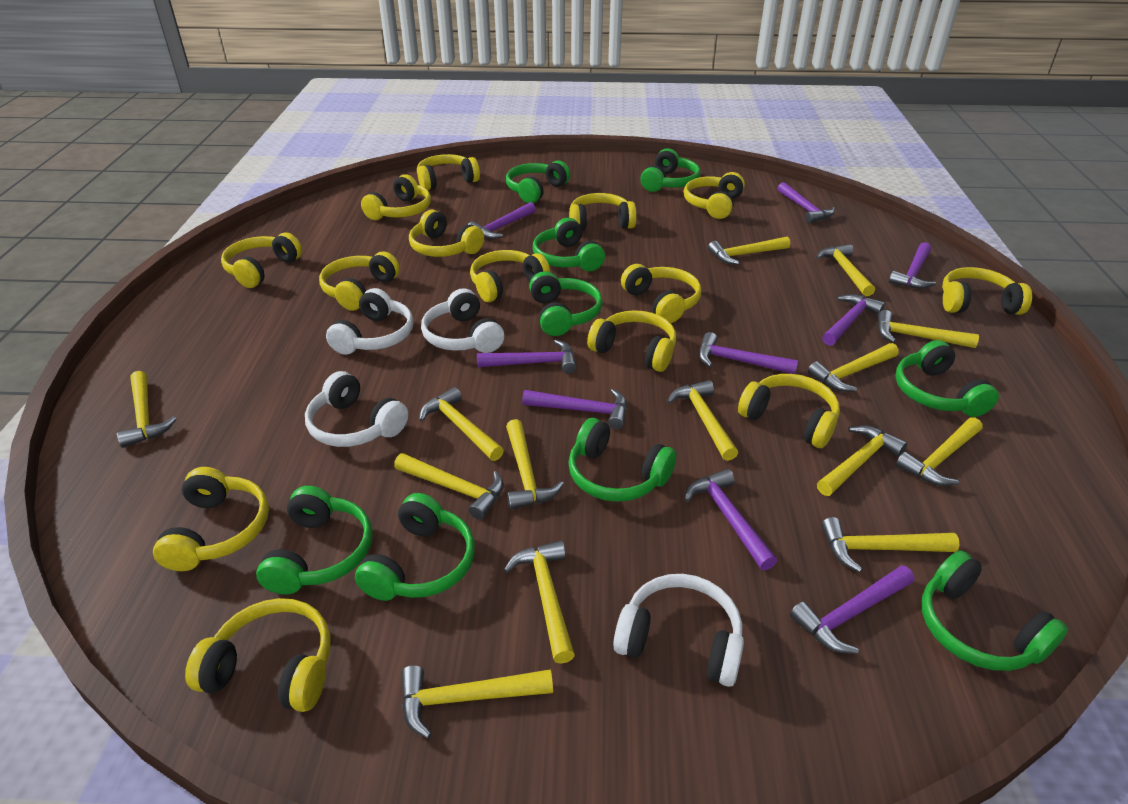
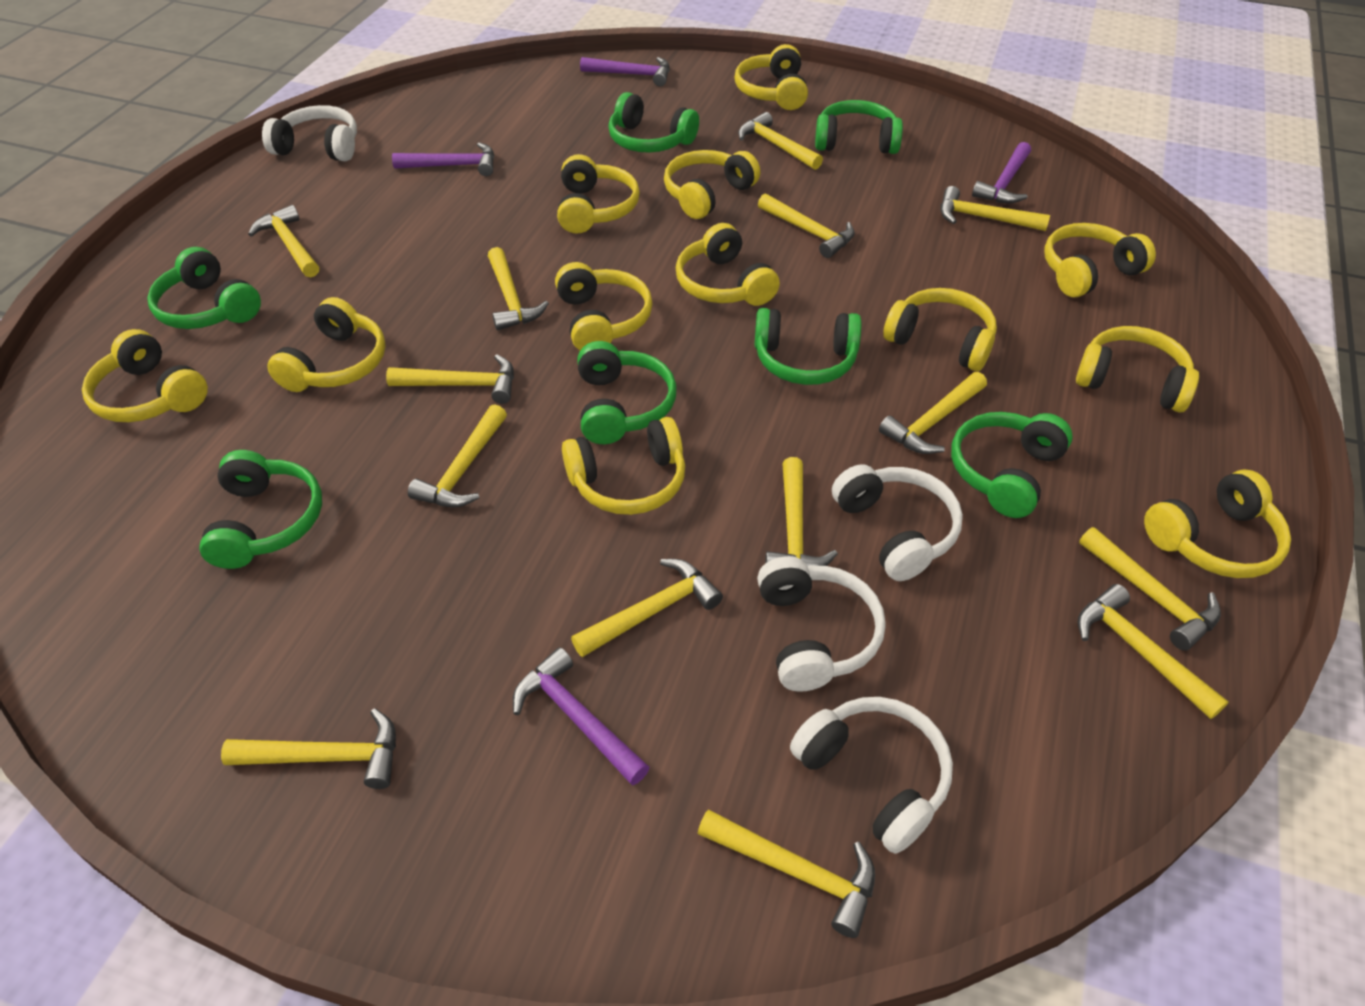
green headphones: [256,486,372,594] [355,493,475,601] [506,160,570,203] [529,271,603,336] [533,218,605,271] [568,418,677,502] [640,148,701,192] [895,340,999,417] [921,550,1068,671] = 9 -> [147,247,261,329] [199,450,322,569] [577,341,677,444] [608,92,699,153] [755,308,861,385] [815,100,903,154] [951,412,1073,518] = 7
purple hammer: [468,202,536,239] [477,340,577,374] [522,389,627,430] [684,469,777,571] [699,332,798,374] [778,182,835,223] [790,565,914,654] [822,294,885,346] [889,242,936,289] = 9 -> [392,142,494,176] [513,647,649,786] [580,57,670,86] [972,142,1031,203] = 4
yellow headphones: [153,467,269,571] [185,598,331,712] [221,233,302,288] [319,251,400,311] [361,174,431,220] [409,210,484,257] [417,154,480,191] [470,250,550,302] [569,193,637,231] [587,310,676,372] [621,264,701,323] [684,172,745,219] [738,374,840,448] [942,267,1032,315] = 14 -> [82,329,208,422] [267,297,386,392] [555,262,652,350] [557,154,640,234] [562,417,685,515] [664,150,760,219] [676,223,780,306] [734,44,808,110] [883,288,997,371] [1044,223,1156,297] [1076,326,1199,413] [1144,470,1291,578] = 12

